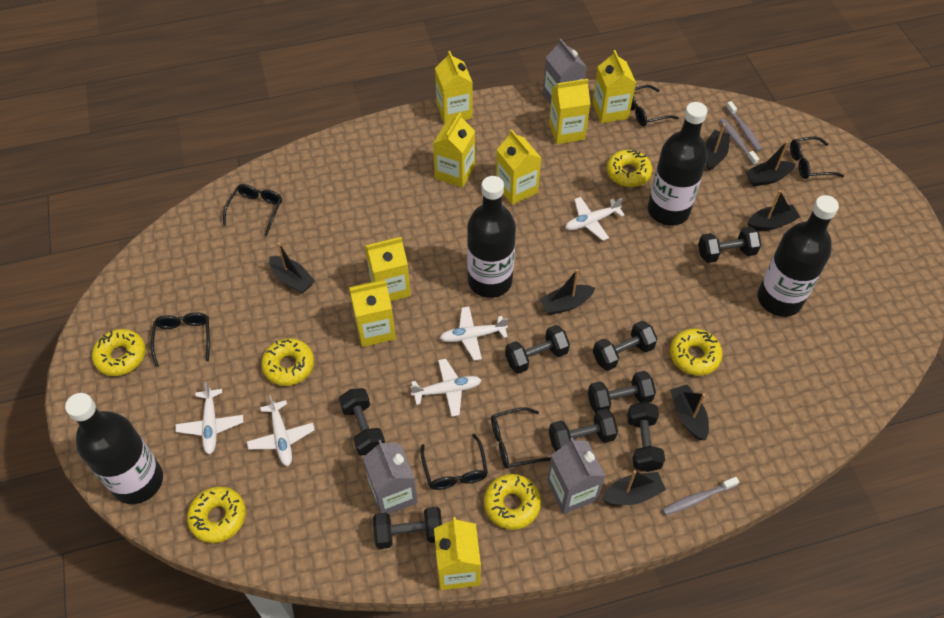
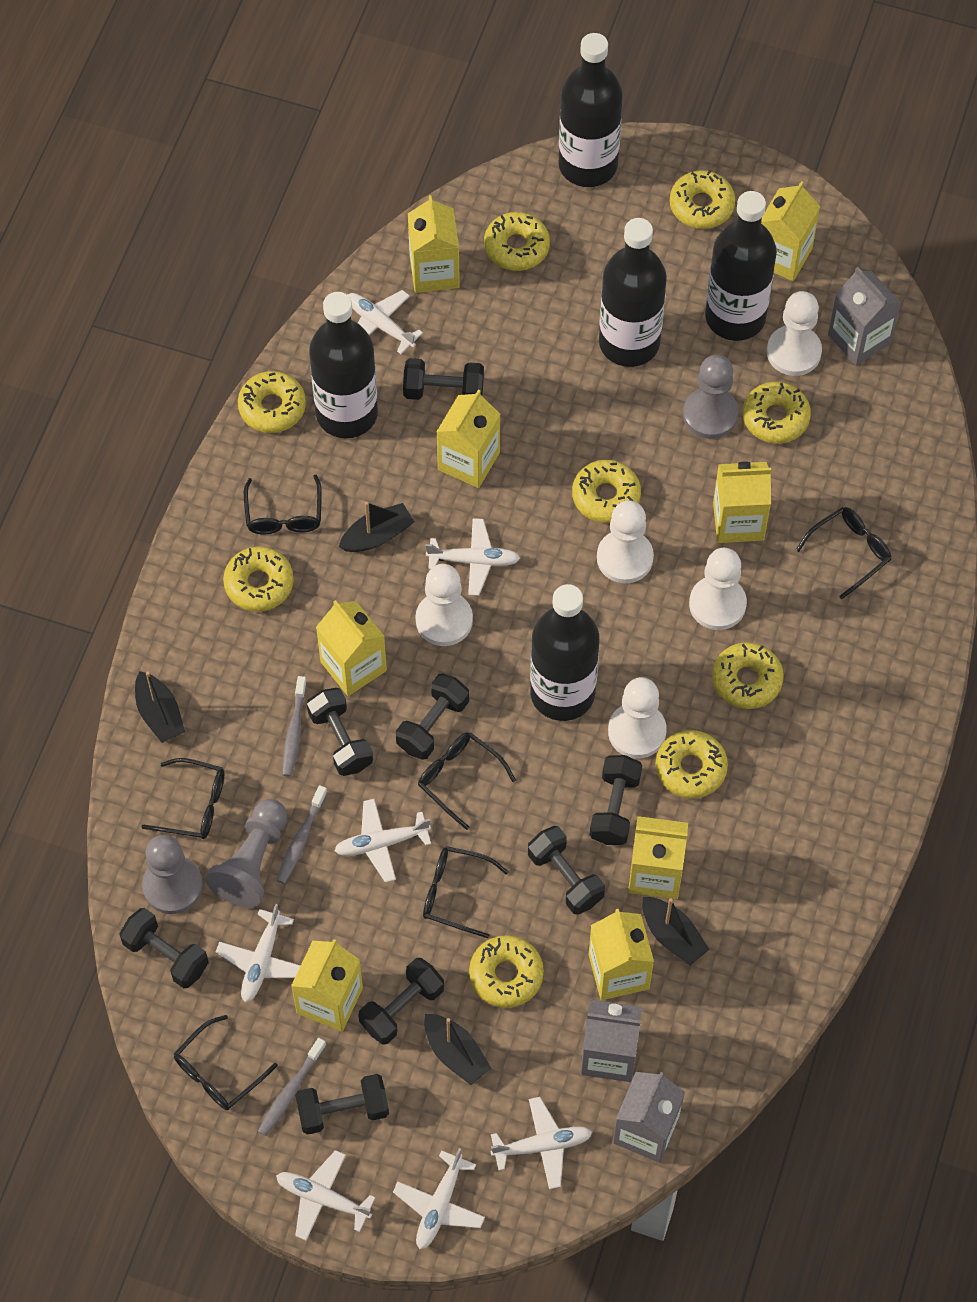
black boat: [269,242,315,293] [540,269,595,315] [602,470,666,505] [670,384,709,440] [705,123,730,171] [745,141,795,187] [748,190,800,231] = 7 -> [135,671,185,743] [339,502,414,552] [424,1014,491,1085] [642,897,710,966] = 4
black bottle: [65,393,163,504] [467,176,516,298] [648,102,708,226] [757,195,839,317] = 4 -> [309,292,378,438] [530,584,599,721] [559,33,623,187] [599,218,667,367] [705,191,777,341] = 5
grey pawn: none = 0 -> [142,835,203,914] [205,799,287,908] [683,355,739,439] = 3
white pawn: none = 0 -> [416,564,473,646] [597,500,654,583] [608,677,667,758] [689,548,747,630] [767,291,822,376] = 5
white plane: [175,382,243,455] [247,395,315,466] [410,359,481,417] [440,306,508,361] [565,197,625,241] = 5 -> [216,904,300,1002] [276,1150,376,1241] [334,799,431,883] [347,290,423,354] [393,1148,485,1250] [426,518,520,596] [490,1097,592,1189] = 7
yellow donut: [92,329,146,376] [187,487,246,543] [261,338,314,386] [484,474,541,530] [607,150,652,187] [670,329,723,376] = 6 -> [223,546,294,612] [238,371,306,433] [469,935,544,1008] [484,212,550,271] [572,460,641,523] [656,730,728,798] [670,170,735,229] [712,642,784,709] [743,382,811,443] = 9

